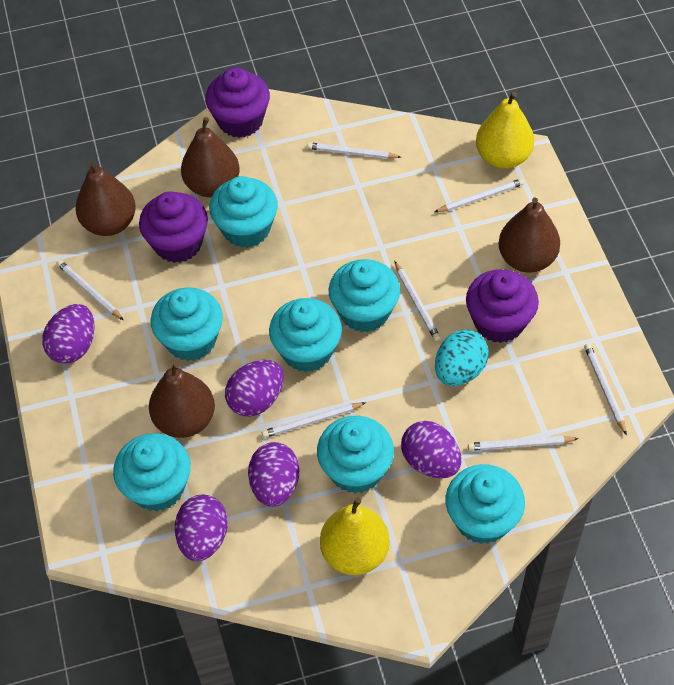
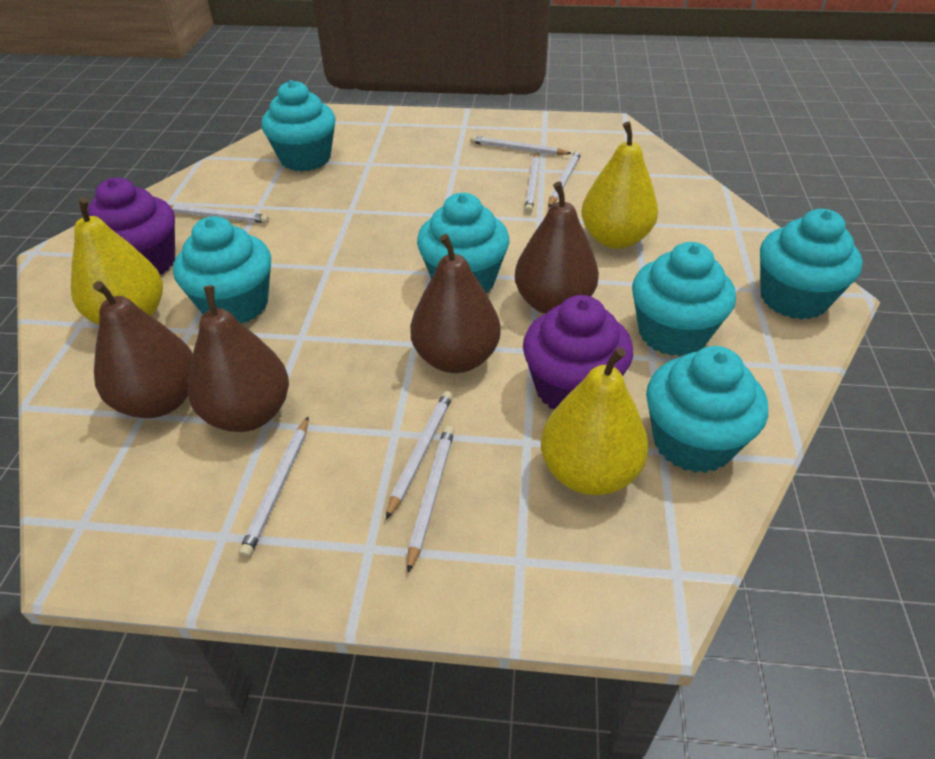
purple cupcake: [139,191,208,263] [205,67,270,138] [466,269,539,343] = 3 -> [88,178,175,275] [523,295,633,409] = 2
purple egg: [42,304,95,364] [175,495,228,561] [225,360,284,417] [248,442,299,507] [401,421,461,478] = 5 -> none = 0
turquoise cupcake: [113,433,191,512] [151,287,223,361] [209,176,278,248] [269,298,342,372] [317,416,394,493] [329,259,400,332] [446,464,525,544] = 7 -> [173,216,271,324] [261,80,336,171] [417,193,509,293] [632,242,736,357] [646,346,768,473] [760,209,863,320] = 6
turquoise egg: [435,330,489,386] = 1 -> none = 0
yellow pear: [320,498,390,575] [476,92,534,169] = 2 -> [71,197,163,325] [541,347,648,495] [581,122,658,249] = 3

